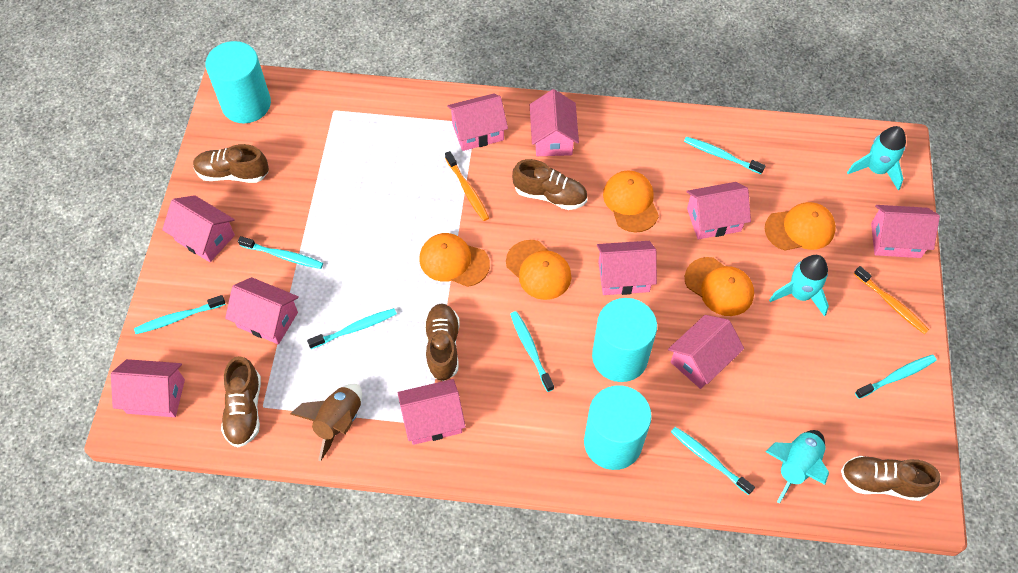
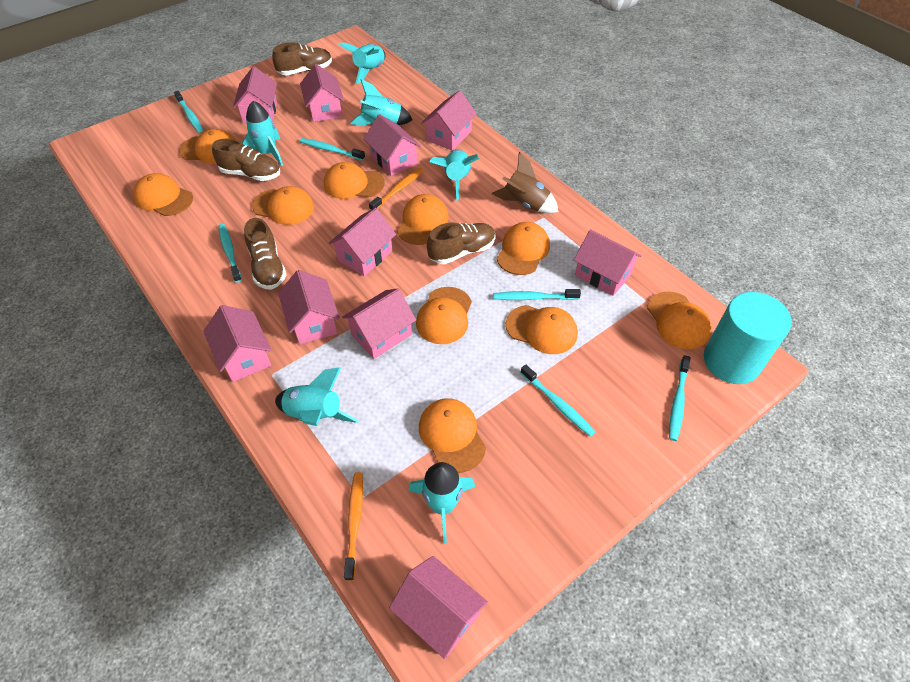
brown shoe: [193,144,269,183] [221,356,261,447] [424,304,460,381] [512,159,587,210] [841,456,941,501] = 5 -> [212,138,280,181] [244,218,286,290] [272,42,332,76] [427,222,496,264] = 4
orange cap: [419,233,490,287] [506,240,571,300] [603,170,659,232] [685,257,754,316] [765,202,836,251] = 5 -> [133,173,193,216] [179,129,235,164] [252,186,314,225] [324,162,385,199] [397,194,449,245] [416,287,472,344] [419,398,486,473] [497,222,550,275] [506,305,578,354] [647,292,711,349] = 10
turquoise cylinder: [206,41,271,123] [584,385,652,470] [592,298,657,382] = 3 -> [704,292,792,384] = 1
turquoise rocket: [765,430,829,504] [769,255,829,317] [847,126,906,190] = 3 -> [242,101,283,166] [275,367,359,426] [338,43,385,84] [350,79,412,126] [409,462,475,543] [429,149,479,201] = 6
turquoise toothbrush: [134,295,226,334] [238,236,323,269] [307,308,397,349] [510,311,554,392] [671,427,755,495] [684,136,765,174] [855,355,937,399] = 7 -> [174,91,203,133] [218,224,242,282] [300,138,365,161] [493,289,581,300] [521,365,595,437] [669,355,691,441] = 6

